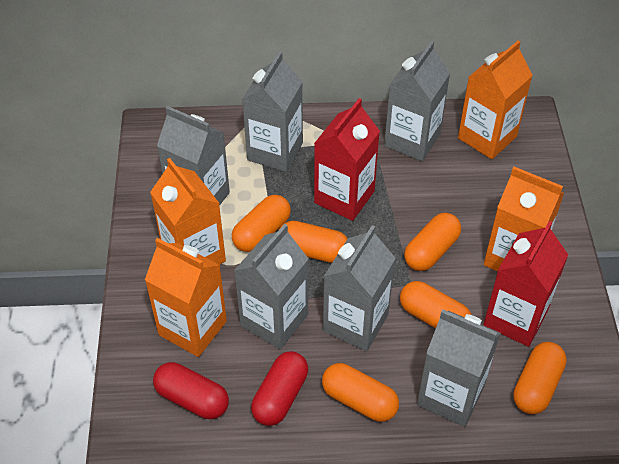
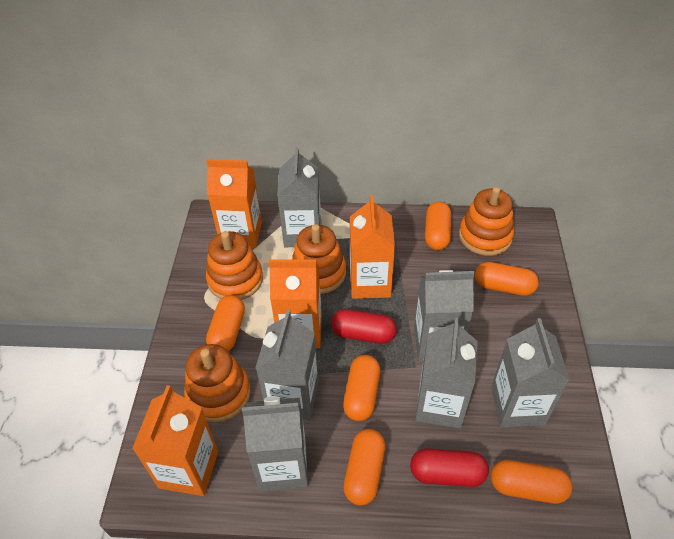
orange stacking toy: none = 0 -> [184,344,251,423] [206,231,263,300] [292,224,346,294] [459,187,514,256] = 4
red carton: [314,98,380,221] [484,221,568,347] = 2 -> none = 0

